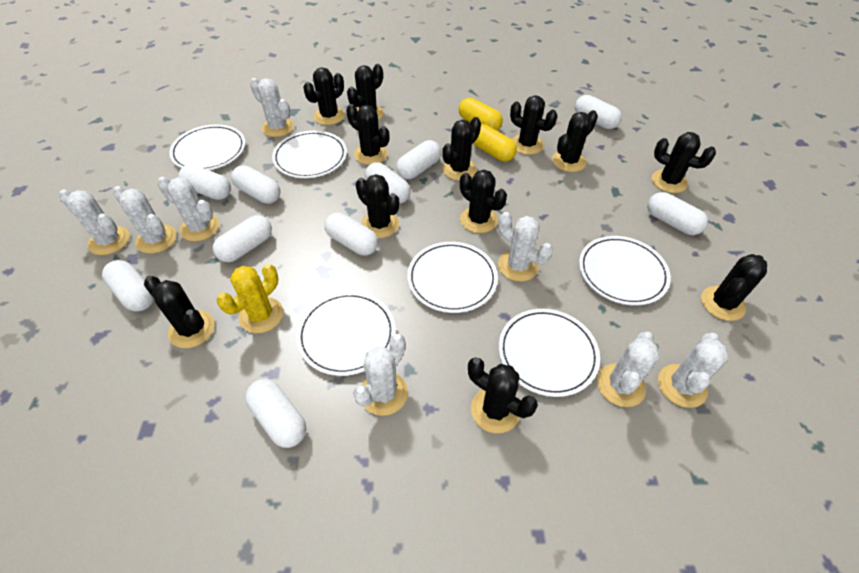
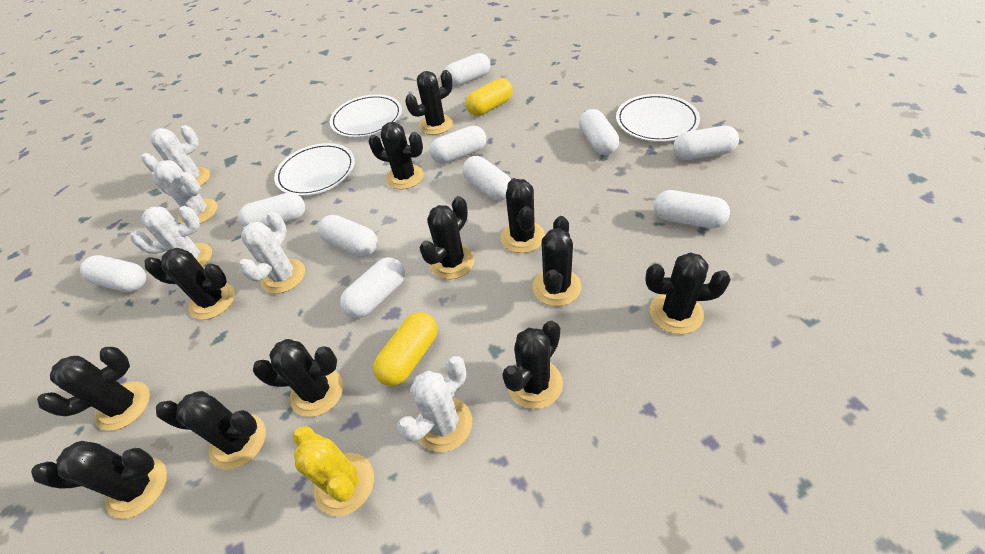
white cactus: [59,189,130,255] [113,186,177,254] [157,177,219,242] [250,78,294,137] [353,334,408,416] [498,212,553,282] [597,332,659,407] [658,333,728,408] = 8 -> [130,206,212,267] [142,125,210,186] [152,160,218,224] [239,211,305,294] [397,356,472,452] = 5
white plate: [169,125,246,170] [272,131,347,178] [296,292,396,376] [407,242,498,313] [499,309,600,397] [579,236,671,306] = 6 -> [274,143,355,196] [330,94,402,138] [616,94,700,142] = 3

